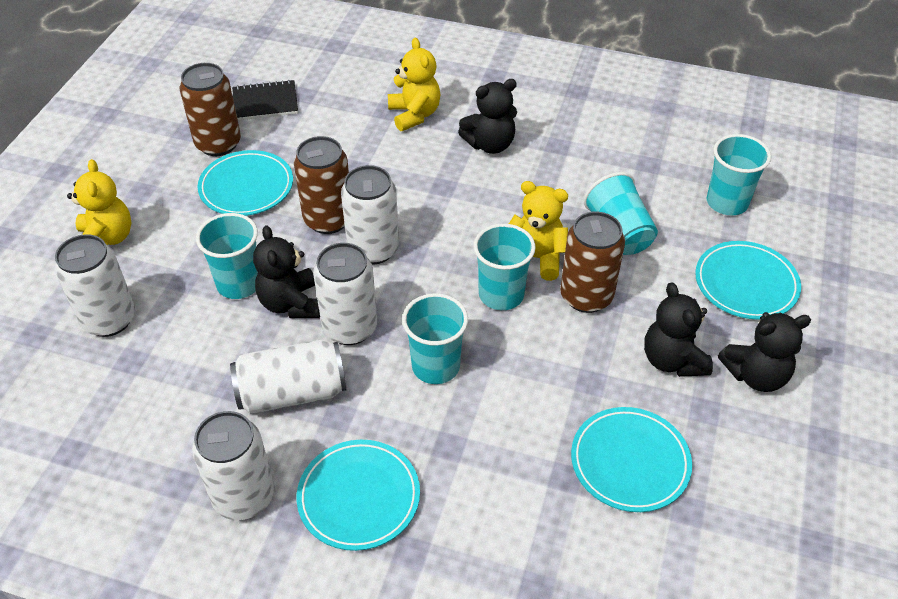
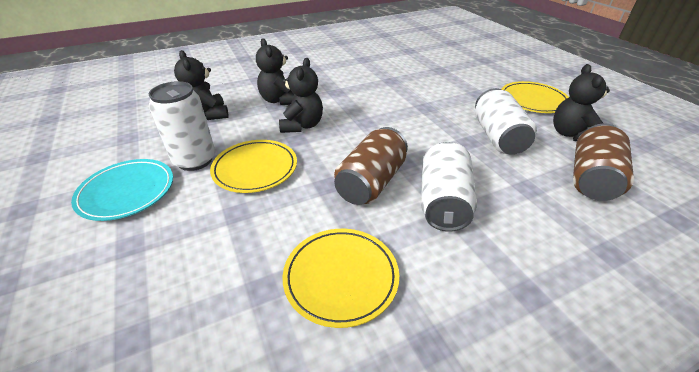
black notebook: [232,80,298,120] = 1 -> none = 0
brown can: [180,63,241,156] [294,136,349,234] [560,211,625,313] = 3 -> [334,127,408,205] [573,124,634,201] = 2
turquoise cup: [196,213,258,299] [402,293,468,384] [474,224,536,310] [583,172,658,255] [707,134,771,215] = 5 -> none = 0
turquoise plate: [198,150,293,216] [297,440,420,551] [571,407,692,512] [695,241,801,320] = 4 -> [71,159,173,221] = 1
white can: [55,234,135,337] [192,411,275,520] [230,340,346,414] [313,243,377,345] [341,165,399,265] = 5 -> [149,81,215,171] [421,142,477,232] [475,88,537,155] = 3
yellow plate: none = 0 -> [210,140,297,193] [282,229,399,328] [501,81,569,113] = 3
yellow teddy bear: [67,159,132,245] [388,38,440,131] [509,181,568,281] = 3 -> none = 0

